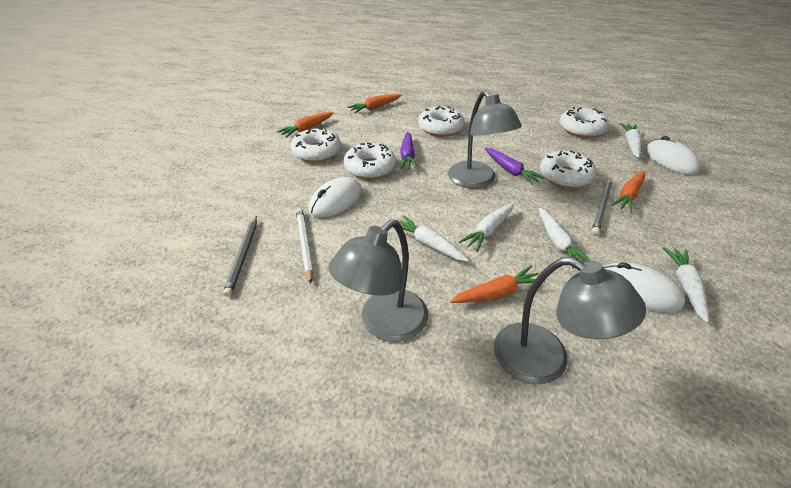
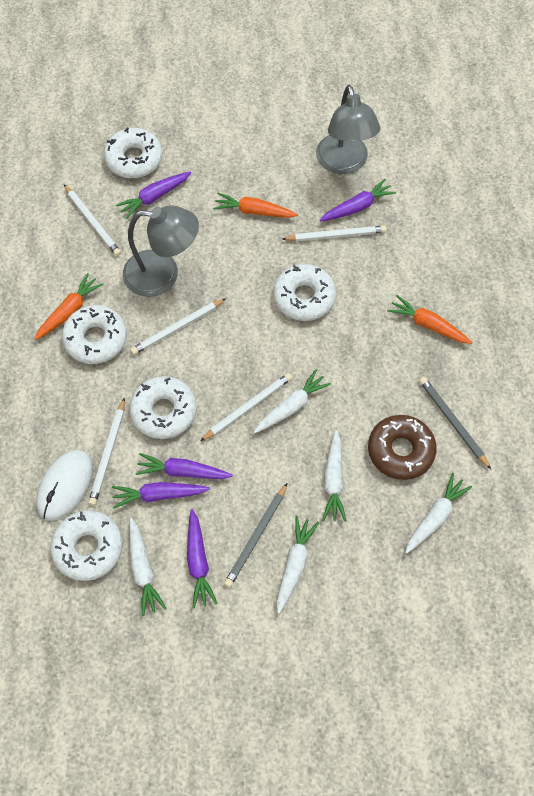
brown donut: none = 0 -> [368,415,437,480] = 1
grey lamp: [328,220,428,342] [448,90,522,189] [494,257,646,384] = 3 -> [123,205,199,297] [316,85,380,174] = 2
orange carrot: [277,112,334,138] [347,94,402,113] [450,266,545,303] [611,171,645,213] = 4 -> [34,273,104,340] [213,193,298,218] [387,295,472,344] = 3
purple carrot: [400,132,418,169] [485,148,544,185] = 2 -> [112,482,210,509] [116,171,191,219] [136,453,233,479] [187,509,218,608] [319,179,396,222] = 5
white mouse: [308,177,362,217] [603,262,685,313] [646,136,700,175] = 3 -> [36,450,93,521] = 1
white pencil: [296,208,313,284] = 1 -> [64,184,121,256] [88,397,125,506] [130,298,226,355] [200,373,292,441] [282,226,386,241] = 5

